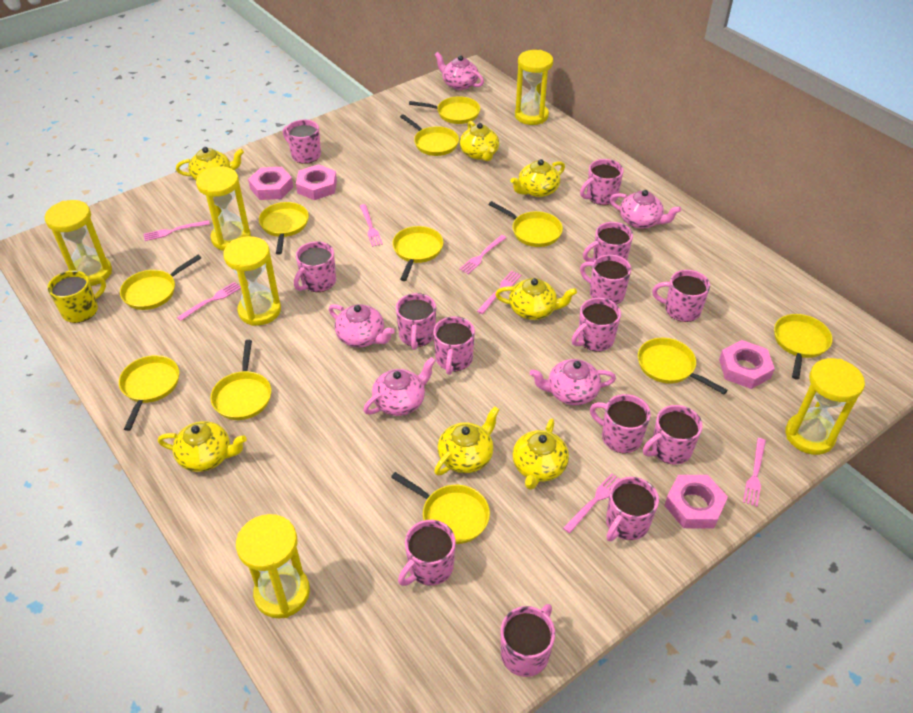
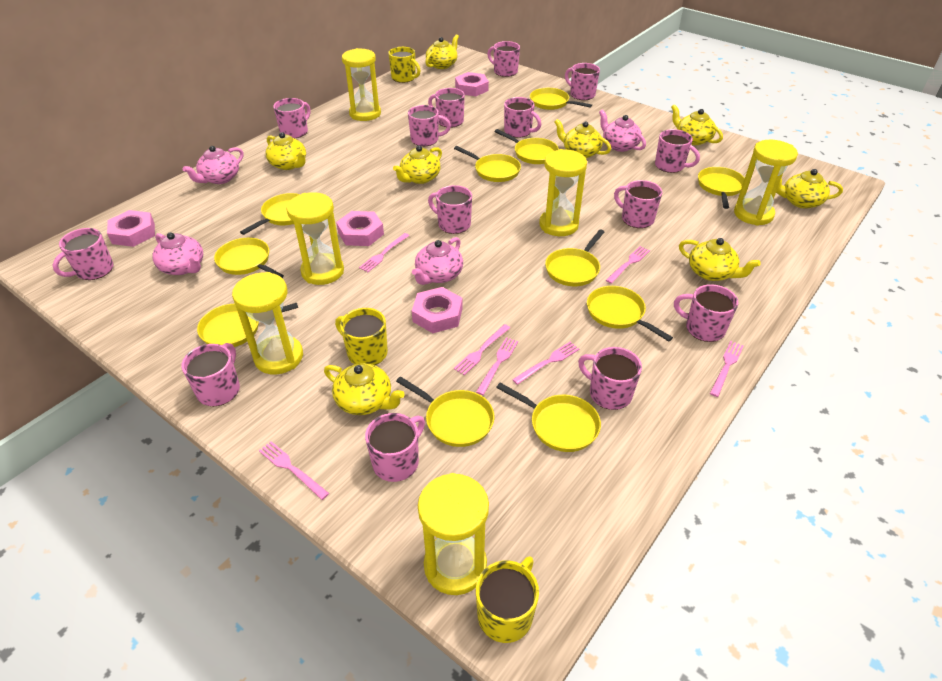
pink teapot: [329,304,394,347] [363,357,436,416] [435,52,484,90] [530,359,616,405] [610,190,681,229] = 5 -> [152,232,203,275] [183,146,244,184] [412,237,463,285] [599,109,646,152] = 4
yellow mug: [48,270,106,323] = 1 -> [335,308,388,365] [388,47,421,83] [476,556,539,643] = 3
yellow teapot: [158,421,247,472] [176,147,244,180] [434,406,499,476] [460,121,499,161] [495,278,577,320] [510,159,565,197] [513,419,569,490] = 7 -> [265,132,306,170] [324,363,405,415] [393,145,442,184] [426,34,459,69] [554,119,611,158] [671,104,723,145] [679,238,761,281] [776,169,843,209] = 8

